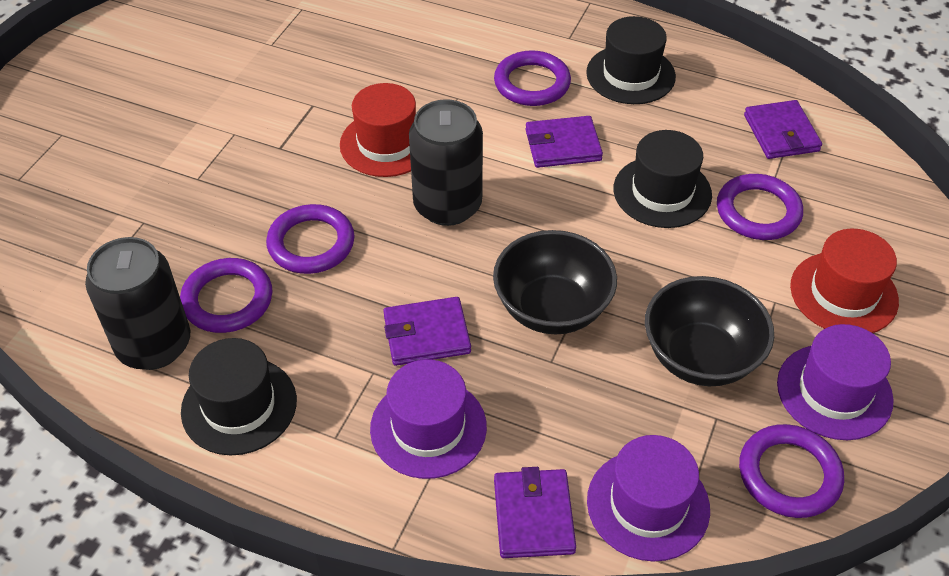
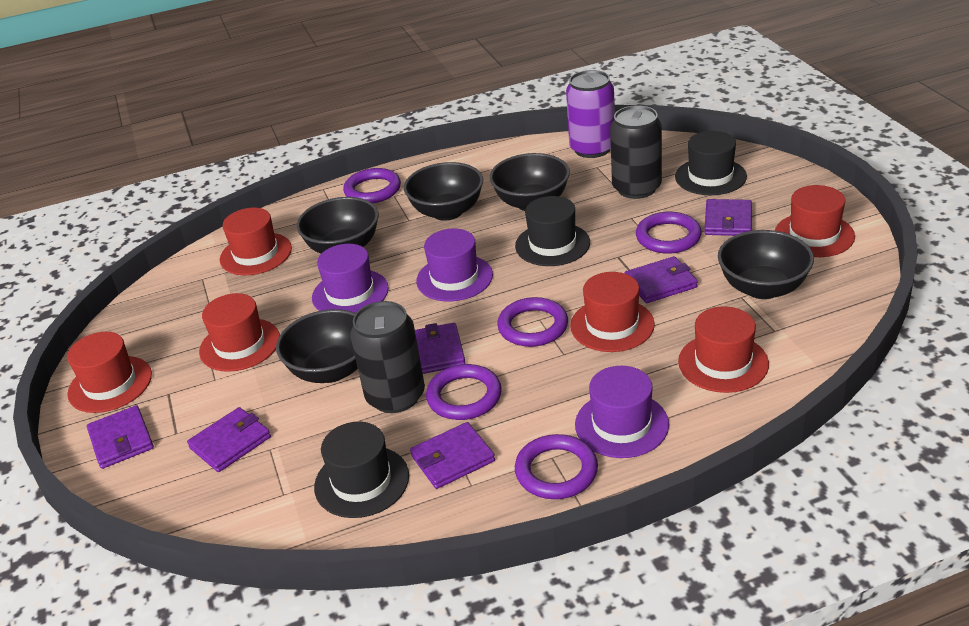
black bowl: [493,230,617,334] [645,276,774,386] = 2 -> [276,309,358,383] [296,197,379,254] [404,162,483,221] [490,153,570,211] [718,230,814,299] = 5
purple can: none = 0 -> [566,70,615,158] = 1
purple wallet: [383,297,471,366] [494,467,576,558] [525,116,603,168] [744,100,822,159] = 4 -> [87,405,154,469] [187,407,271,472] [410,422,495,489] [415,323,466,374] [625,256,698,303] [704,199,752,236] = 6
red hat: [340,83,416,177] [790,229,899,333] = 2 -> [67,332,152,413] [199,293,280,372] [220,207,292,275] [570,272,655,352] [678,306,769,393] [775,185,855,257] = 6

